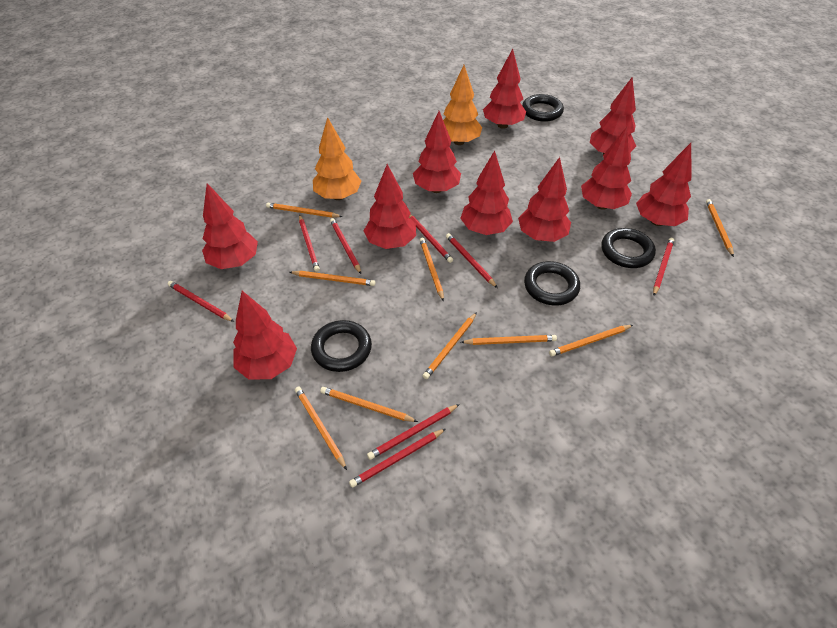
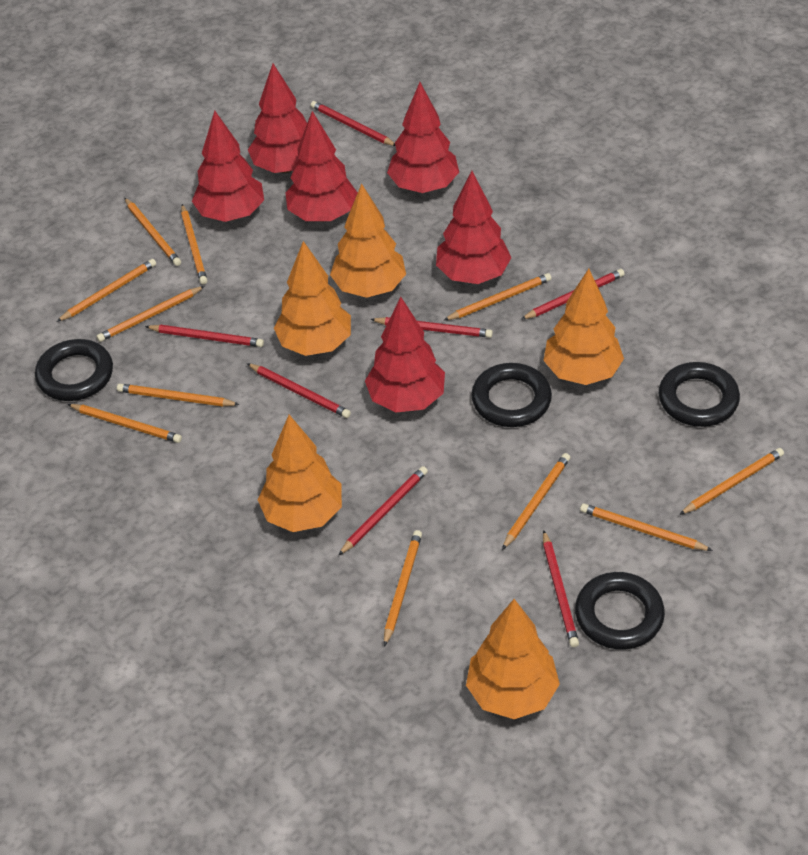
orange pencil: [266,203,343,218] [290,271,375,286] [295,387,347,470] [320,387,418,422] [420,238,444,301] [423,312,477,379] [461,335,557,345] [549,325,633,357] [706,199,734,257] = 9 -> [56,259,156,322] [67,404,182,443] [97,286,205,342] [117,384,240,407] [124,197,181,266] [181,204,208,284] [384,530,422,647] [444,273,551,320] [502,453,570,550] [580,503,713,551] [679,448,784,515] = 11
orange tree: [313,117,361,200] [443,65,482,145] = 2 -> [258,415,342,532] [274,241,351,356] [330,184,406,298] [466,599,560,719] [543,269,624,385] = 5
red pencil: [168,281,234,322] [299,215,320,272] [330,218,361,274] [349,429,445,488] [367,404,460,460] [409,214,453,263] [446,233,497,288] [653,238,674,296] = 8 -> [145,325,264,347] [247,363,351,418] [310,101,395,146] [339,466,428,555] [370,317,493,338] [521,269,624,320] [543,530,579,647] = 7
red tree: [202,183,258,269] [233,291,297,380] [364,164,416,249] [413,111,461,193] [460,150,513,235] [483,49,526,129] [518,157,571,242] [581,127,632,210] [590,77,636,154] [636,143,692,226] = 10 -> [192,110,264,222] [248,64,307,173] [285,111,358,222] [365,297,445,412] [387,82,459,193] [436,171,511,284] = 6

